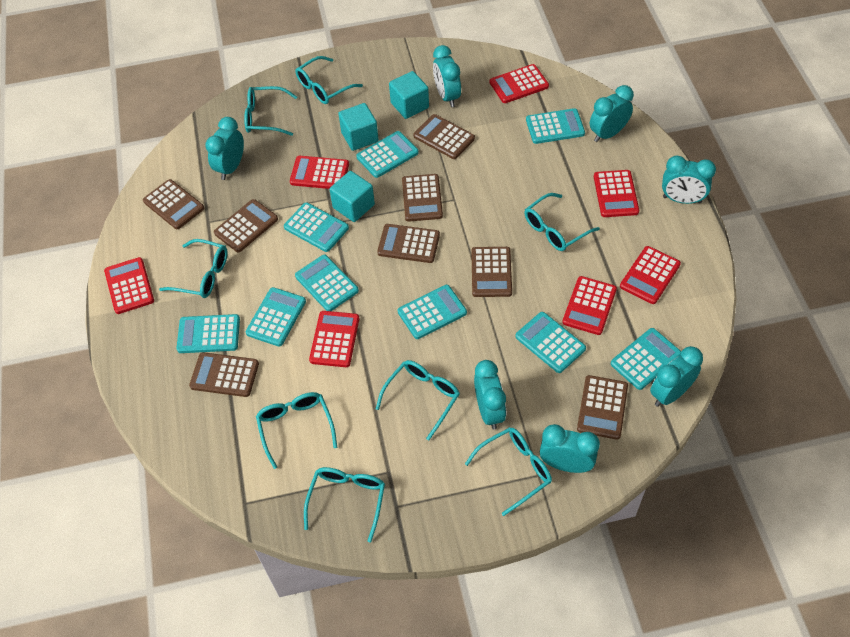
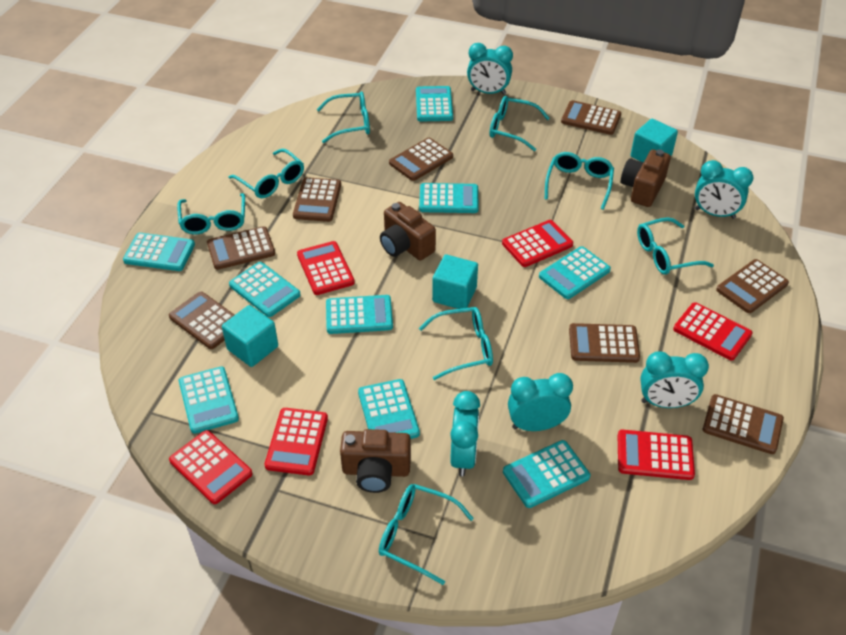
brown camera: none = 0 -> [340,429,411,493] [380,202,436,260] [621,149,671,207] = 3
red calculator: [104,257,154,314] [290,156,349,189] [309,311,359,367] [490,64,549,103] [562,276,617,335] [594,170,639,217] [620,246,681,304] = 7 -> [169,430,252,504] [264,408,328,475] [297,241,355,295] [502,220,573,267] [618,430,695,480] [673,302,752,360] = 6
turquoise clock: [205,117,244,180] [433,45,461,107] [474,360,506,430] [540,424,600,473] [590,85,634,142] [650,346,703,407] [662,156,716,204] = 7 -> [450,391,480,476] [467,43,513,95] [508,373,573,431] [640,351,709,408] [695,160,753,219] = 5

